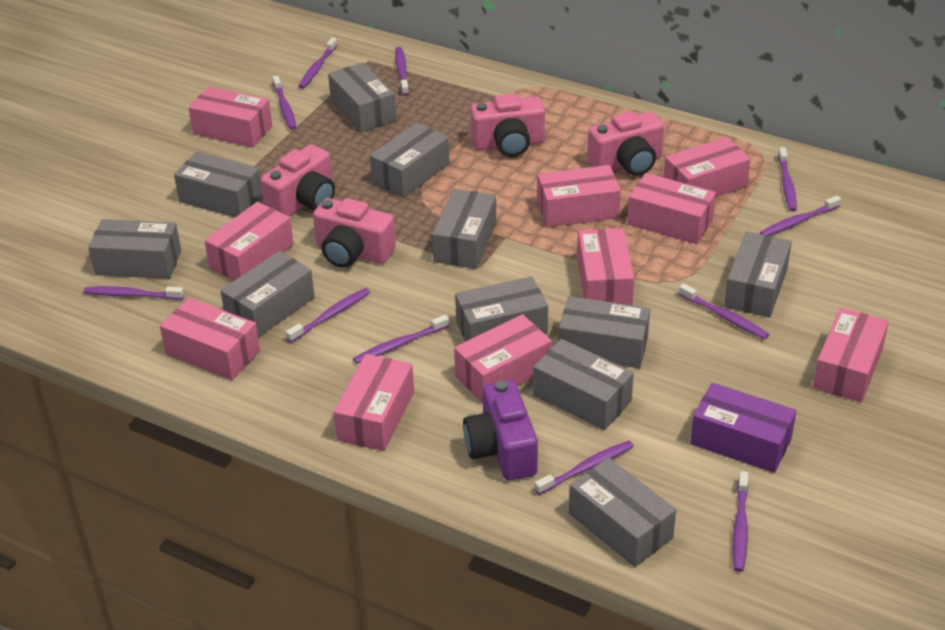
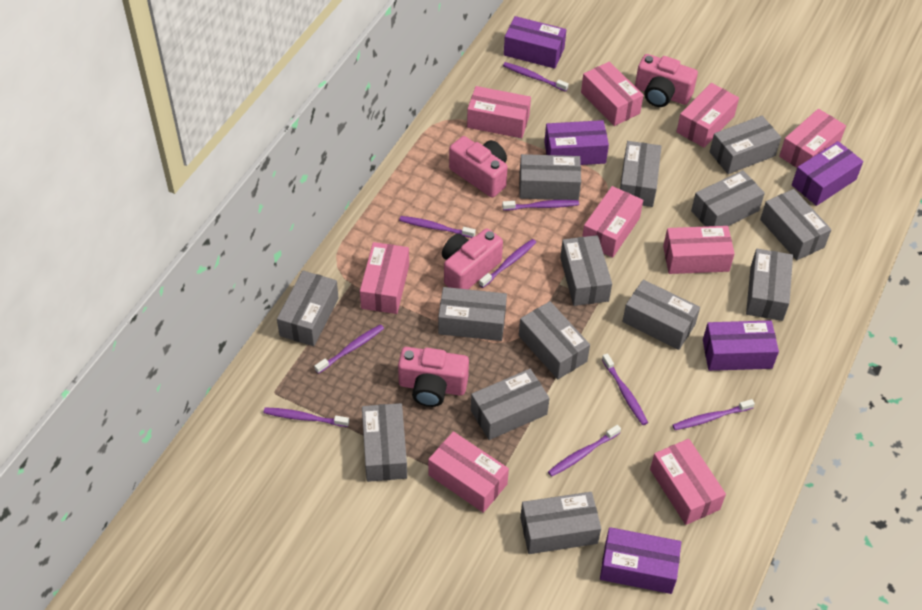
grey box: [88,219,181,279] [174,151,262,217] [220,251,315,337] [328,62,396,132] [370,123,450,198] [432,189,496,269] [455,276,548,342] [533,339,634,430] [559,296,650,368] [569,458,676,567] [724,231,792,317] = 11 -> [277,271,339,346] [362,403,407,482] [438,287,507,341] [471,369,550,440] [519,154,581,200] [519,301,590,379] [520,492,601,554] [560,235,612,306] [620,141,662,207] [623,280,700,350] [691,170,765,227] [710,116,781,174] [746,249,793,321] [760,189,831,260] = 14
pink box: [160,298,260,380] [189,86,272,148] [204,202,294,281] [334,354,414,451] [454,314,552,403] [537,165,621,228] [577,228,634,305] [627,173,716,244] [663,137,751,197] [813,308,889,402] = 10 -> [360,242,409,314] [428,432,509,513] [467,86,531,138] [581,62,643,126] [582,186,643,258] [650,439,726,525] [663,226,735,274] [676,83,739,148] [779,109,846,168] = 9
purple box: [690,383,796,473] = 1 -> [504,16,566,69] [544,120,609,165] [600,527,681,594] [703,320,779,371] [792,141,863,206] = 5
purple camera: [463,380,538,481] = 1 -> none = 0
purple toothbrush: [84,286,184,300] [273,75,296,130] [286,288,370,343] [298,37,337,89] [353,314,449,364] [395,47,409,95] [534,441,634,495] [679,283,769,339] [733,471,748,572] [760,196,841,235] [778,147,797,211] = 11 -> [263,407,349,427] [314,324,384,374] [399,216,476,238] [479,239,536,288] [502,200,579,210] [503,62,569,92] [548,425,621,477] [602,353,648,425] [672,399,755,430] = 9

